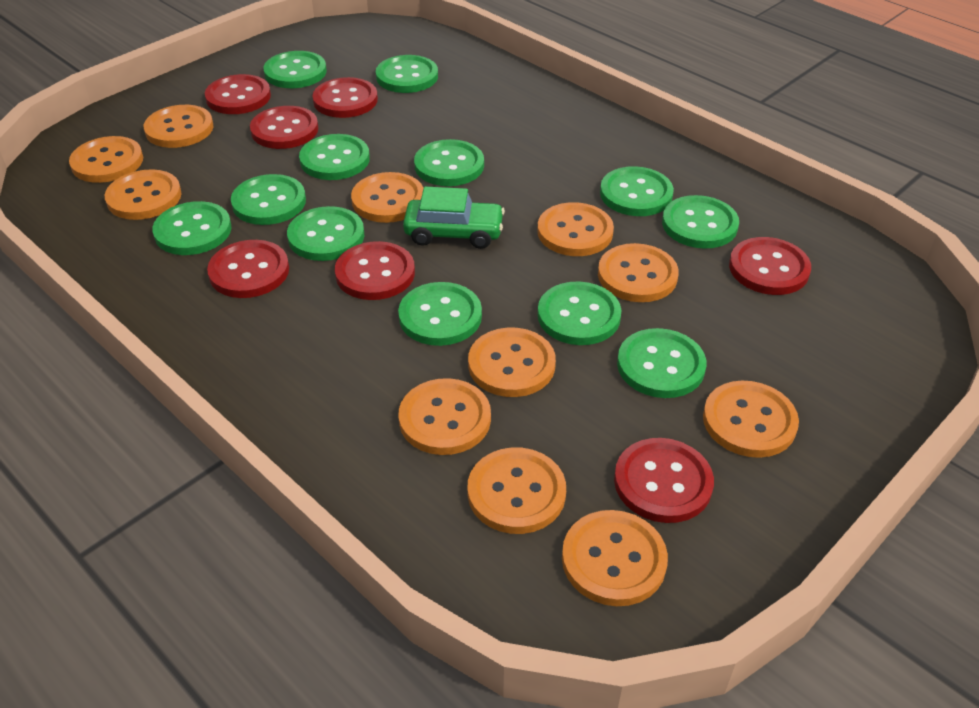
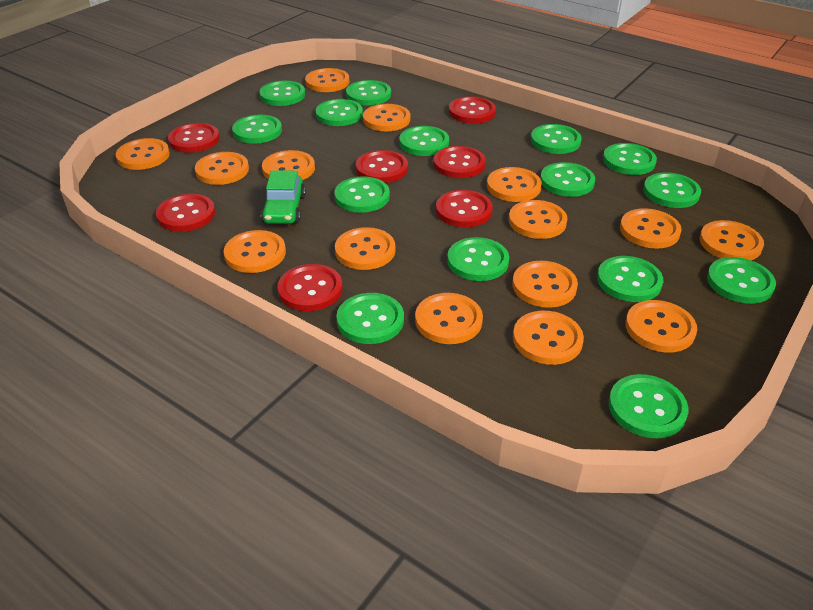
green button: [152,201,231,255] [231,174,306,225] [263,51,327,88] [287,206,364,261] [299,134,370,180] [376,55,438,93] [398,282,482,346] [414,139,484,186] [538,282,622,345] [600,166,674,216] [617,328,706,398] [662,195,739,249] = 12 -> [232,115,282,144] [259,80,305,106] [316,99,363,126] [334,176,390,213] [336,293,404,344] [346,80,391,105] [399,126,449,156] [447,237,509,281] [531,124,582,154] [540,162,595,197] [597,256,663,302] [603,143,657,175] [608,374,689,438] [643,172,701,208] [707,257,776,304] = 15
orange button: [69,136,143,183] [105,169,182,220] [144,105,213,148] [351,172,424,223] [399,378,491,455] [467,447,566,534] [468,328,556,397] [537,202,614,256] [562,510,668,606] [598,243,679,302] [703,381,799,458] = 11 -> [115,138,170,170] [195,152,249,185] [224,230,286,273] [262,150,315,180] [305,68,349,92] [335,227,395,270] [363,104,410,131] [415,293,483,344] [487,167,542,202] [509,200,568,239] [512,261,578,308] [513,311,584,365] [620,208,682,249] [625,300,697,353] [699,220,764,260] = 15

